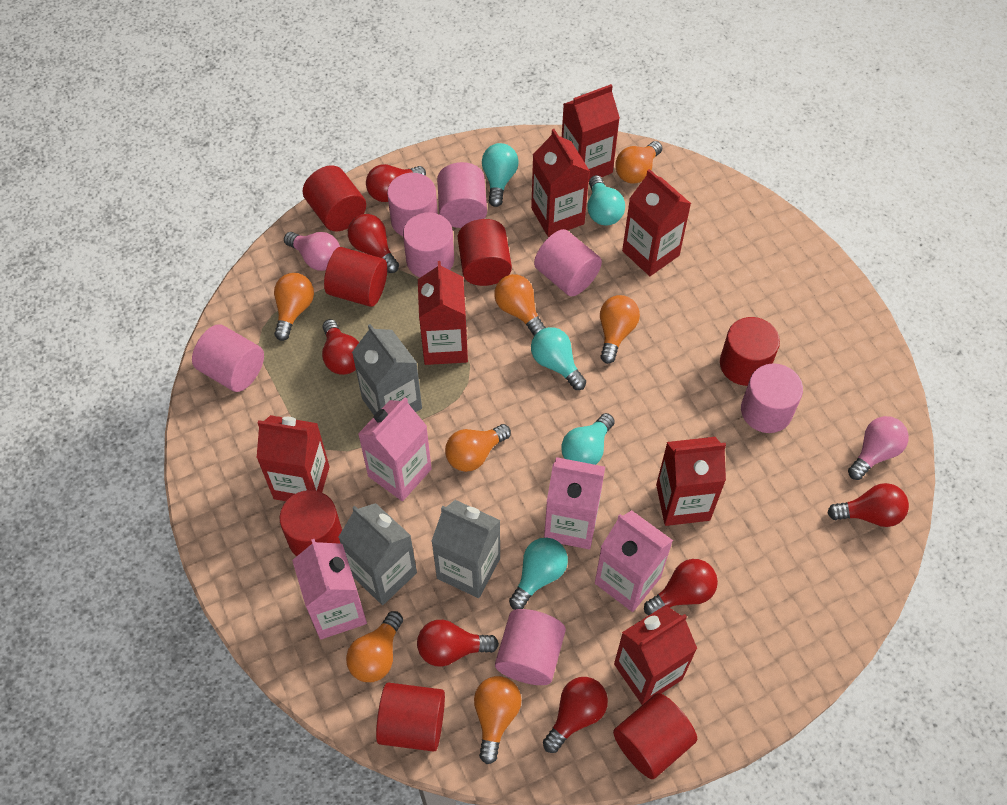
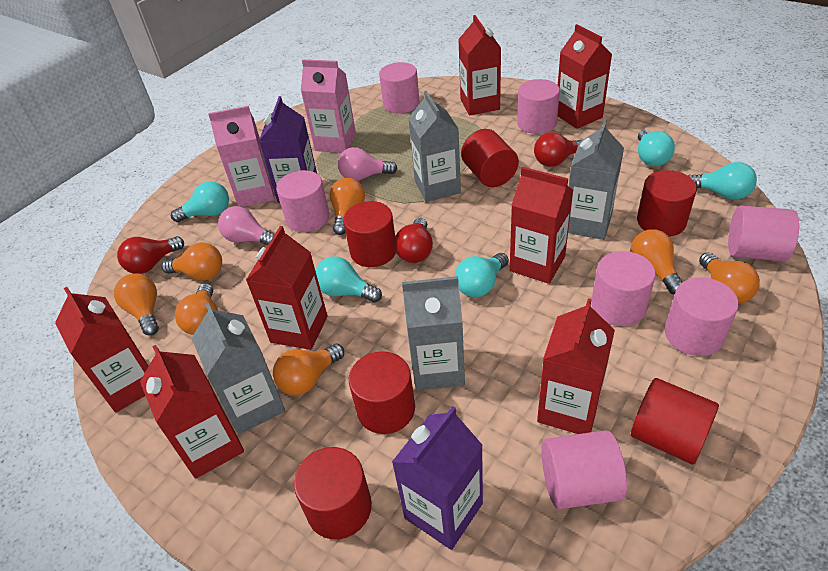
grey carton: [338,503,417,605] [352,324,422,415] [431,500,500,598] = 3 -> [192,303,285,434] [402,276,465,391] [408,91,461,202] [568,120,624,240] = 4
pink carton: [292,539,367,640] [358,397,432,501] [544,457,605,549] [595,510,673,612] = 4 -> [208,106,274,207] [301,59,356,153] = 2
purple carton: none = 0 -> [259,96,317,203] [392,406,483,550] = 2
red cylinder: [280,490,342,557] [303,165,366,231] [324,247,387,307] [376,682,445,752] [458,219,512,286] [613,693,697,779] [720,317,780,386] = 7 -> [294,447,372,539] [343,201,396,267] [349,351,415,434] [461,129,519,187] [631,378,719,465] [637,170,697,237] = 6
red light bulb: [322,319,359,375] [348,214,399,273] [366,164,426,202] [417,620,499,667] [543,677,608,753] [644,559,718,615] [828,483,909,527] = 7 -> [117,236,184,274] [394,218,433,263] [534,132,582,167] = 3

